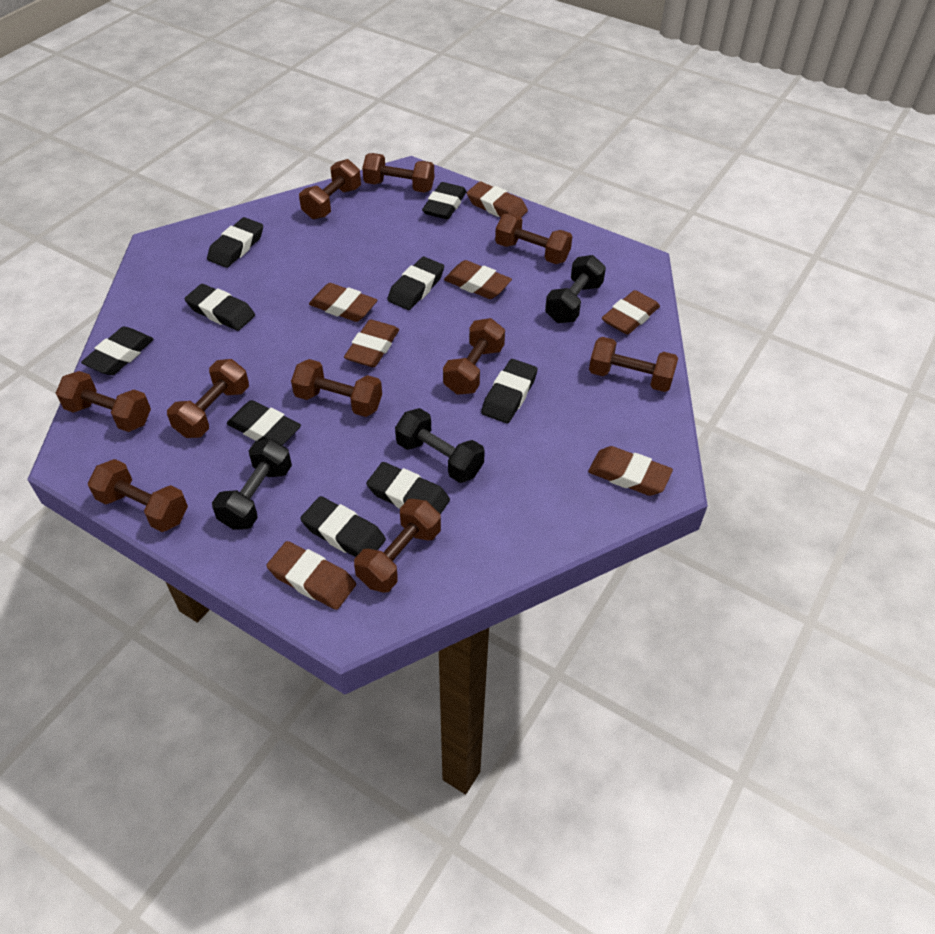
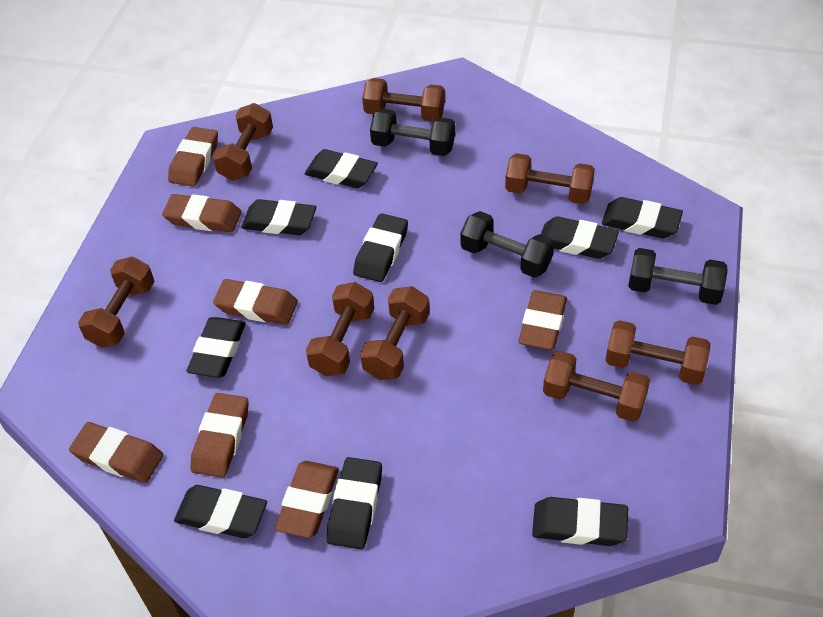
brown dumbbell: [56,371,151,432] [88,459,188,532] [167,359,249,438] [291,359,382,417] [299,159,361,219] [354,499,441,593] [362,153,434,193] [443,318,505,395] [495,213,572,264] [589,337,678,392] = 10 -> [78,256,155,348] [213,103,273,181] [306,282,374,376] [360,286,430,380] [362,78,445,122] [505,153,595,204] [543,351,650,422] [605,320,711,385] = 8

